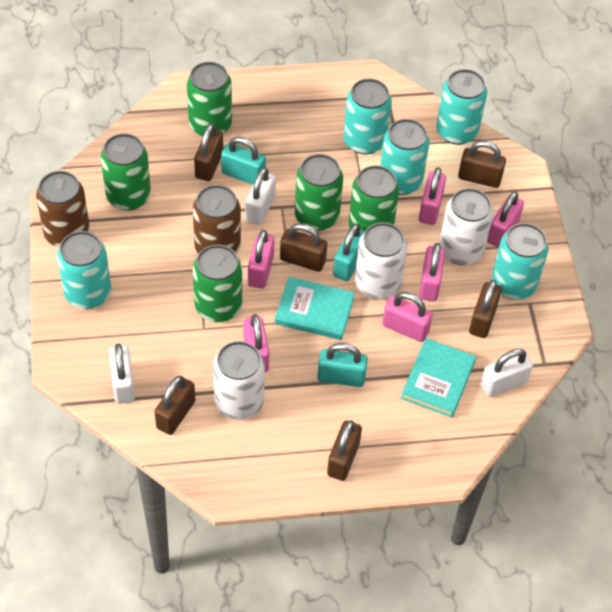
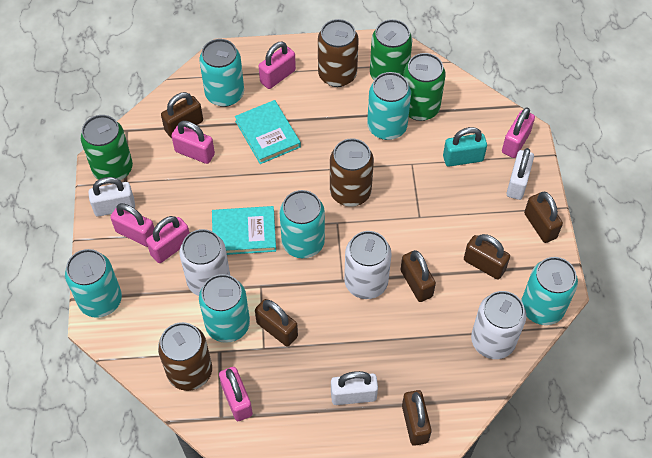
brown can: [36,171,90,247] [193,185,241,254] = 2 -> [158,322,212,391] [318,19,359,87] [330,138,374,207] = 3
green can: [101,133,151,211] [187,62,232,136] [193,245,242,322] [295,154,343,231] [349,165,399,231] = 5 -> [80,115,133,180] [370,19,412,80] [403,53,446,121] = 3
turquoise can: [57,231,111,309] [344,78,392,154] [380,119,430,195] [436,69,487,145] [491,223,548,300] = 5 -> [65,249,122,318] [199,39,244,107] [199,274,250,343] [279,190,325,258] [367,72,411,140] [521,257,578,325] = 6
turquoise padlock: [221,137,266,185] [317,343,368,387] [333,223,365,281] = 3 -> [443,127,487,167] = 1

